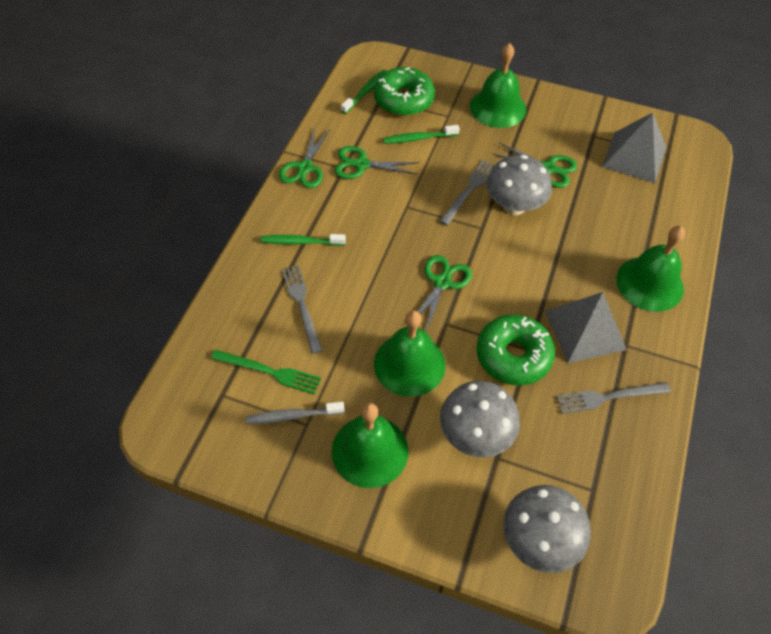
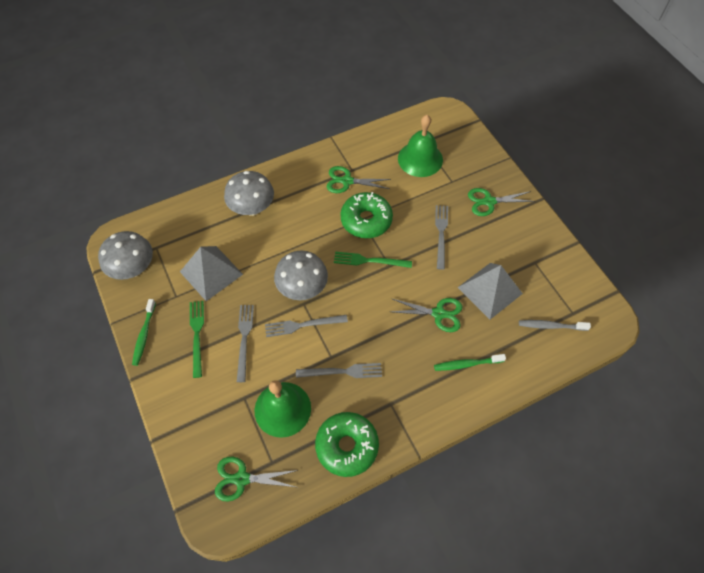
green bell: [332,403,408,488] [374,310,445,397] [470,43,526,128] [616,226,685,312] = 4 -> [254,380,311,438] [398,115,443,177] = 2
green fork: [211,350,321,394] = 1 -> [190,301,204,378] [334,251,412,268] = 2
green toothbrush: [261,234,346,246] [341,69,387,114] [383,125,460,144] = 3 -> [132,299,156,366] [434,354,506,371] = 2
grey fork: [282,265,322,354] [439,160,495,225] [556,382,671,414] = 3 -> [237,305,254,382] [265,315,348,337] [296,363,382,378] [435,205,448,270] = 4

